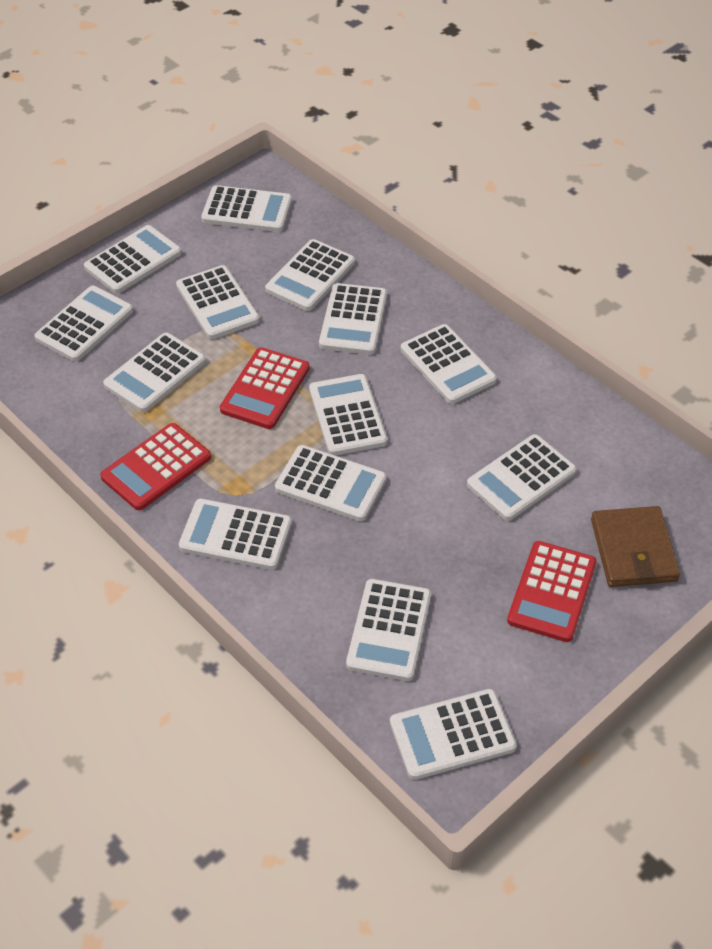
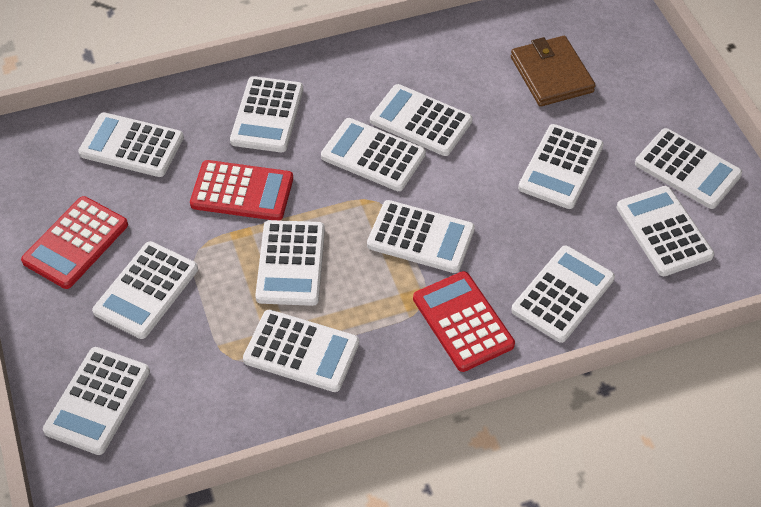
white calculator: [34,286,133,362] [84,225,182,294] [103,333,206,412] [176,265,260,339] [179,499,292,570] [201,185,292,232] [265,239,355,311] [275,445,387,521] [309,374,388,456] [319,283,387,355] [346,579,431,681] [390,689,517,780] [401,324,497,404] [467,434,577,521] = 14 -> [43,347,150,455] [78,112,184,177] [92,241,198,339] [230,76,303,152] [243,310,359,392] [255,220,325,306] [321,118,426,191] [367,200,475,273] [370,84,472,156] [511,246,615,343] [518,124,603,209] [617,186,714,276] [635,128,742,209] = 13

